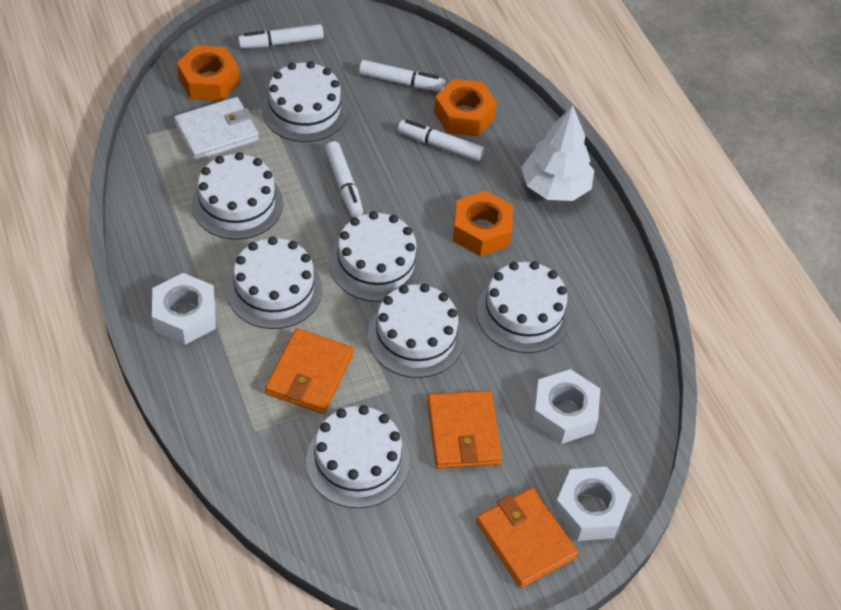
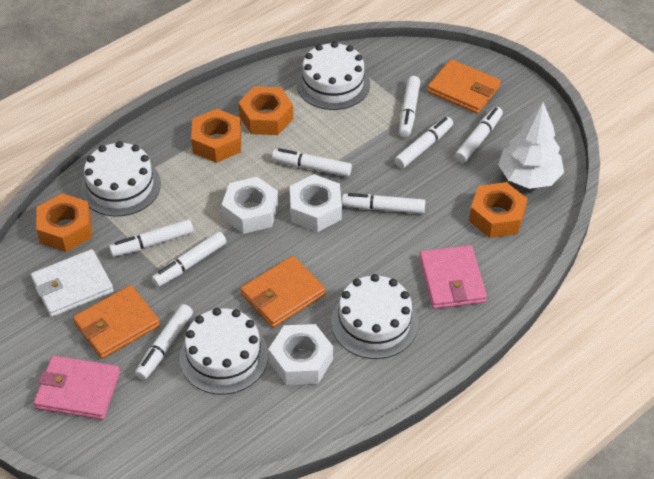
orange nut: [177,45,240,101] [434,79,497,136] [453,190,513,256] = 3 -> [36,193,92,252] [191,109,242,163] [238,86,293,135] [469,182,528,238] = 4
pink wallet: none = 0 -> [33,356,120,420] [419,245,487,309] = 2
white cake: [192,152,283,240] [227,236,322,329] [262,61,348,142] [306,405,409,508] [330,211,423,302] [368,284,464,378] [476,261,571,353] = 7 -> [81,141,161,217] [179,308,268,395] [297,42,370,110] [331,274,418,359] = 4
white marker: [238,24,324,49] [325,141,363,217] [359,60,445,91] [398,120,484,161] = 4 -> [109,219,194,257] [135,304,193,380] [151,231,226,287] [272,148,352,177] [342,193,425,214] [394,117,453,169] [399,76,420,137] [455,107,503,163] = 8

